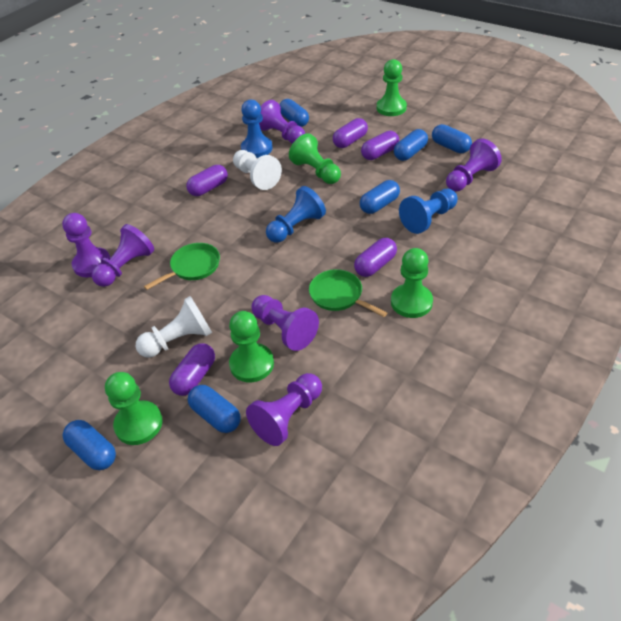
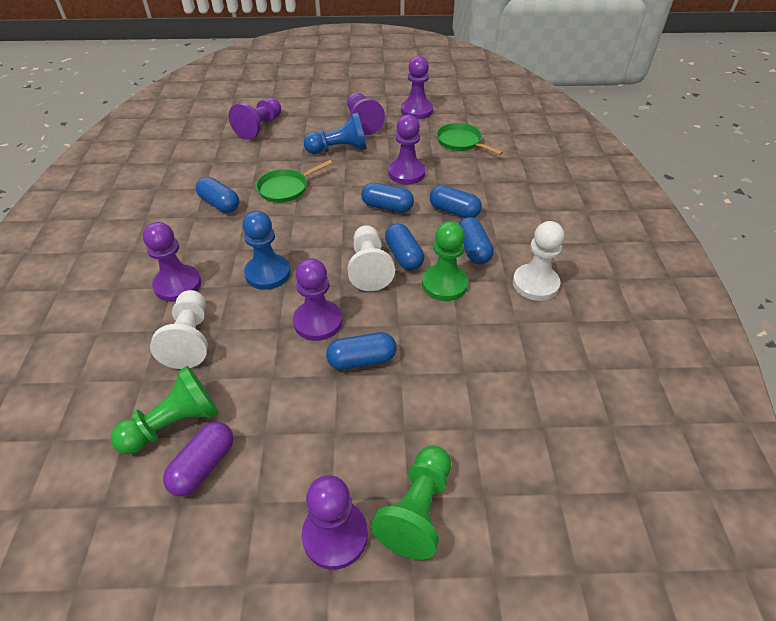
blue pawn: [241,99,273,158] [266,186,326,243] [399,189,457,234] = 3 -> [243,211,291,290] [304,112,367,154] = 2
green pawn: [105,372,163,445] [229,311,274,382] [289,133,341,184] [377,59,407,116] [391,248,433,318] = 5 -> [111,366,219,454] [371,446,451,560] [422,221,468,301] = 3
purple capsule: [169,343,215,396] [186,165,228,196] [333,118,368,148] [354,238,397,277] [361,131,399,160] = 5 -> [163,422,233,496] = 1
purple pawn: [62,213,111,277] [92,224,154,287] [246,373,322,446] [251,295,319,351] [259,100,305,144] [446,138,502,191] = 6 -> [143,222,201,302] [229,98,281,140] [293,258,342,341] [302,475,368,570] [347,93,385,135] [388,115,426,185] [401,56,433,119] = 7
white pawn: [136,296,212,358] [233,150,282,190] = 2 -> [150,290,208,369] [348,225,395,291] [513,221,564,301] = 3

